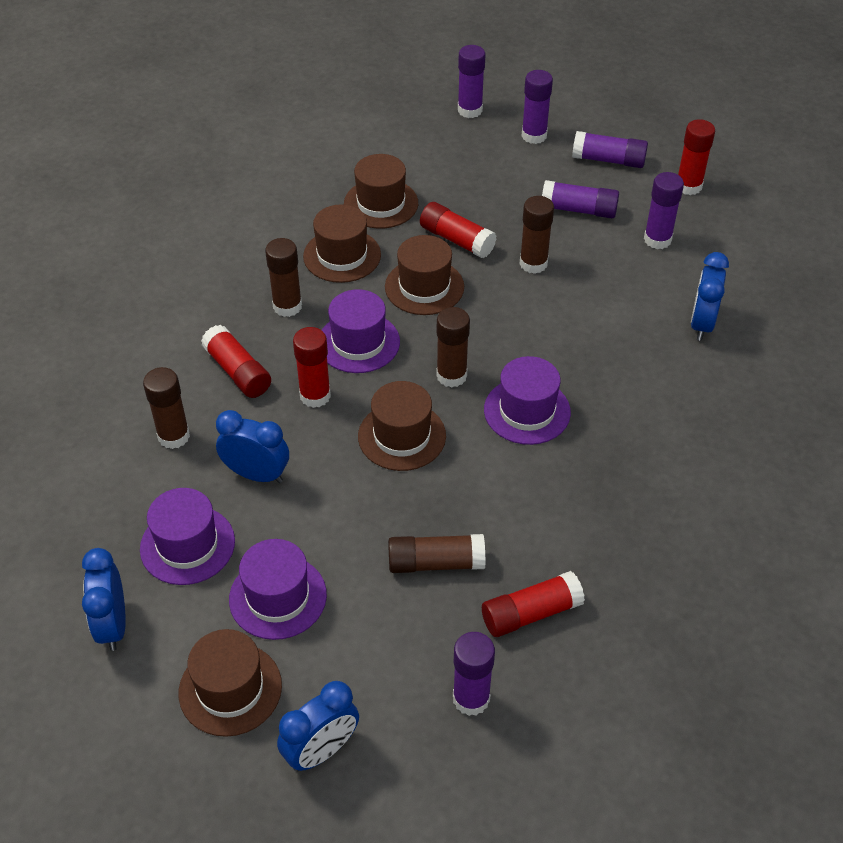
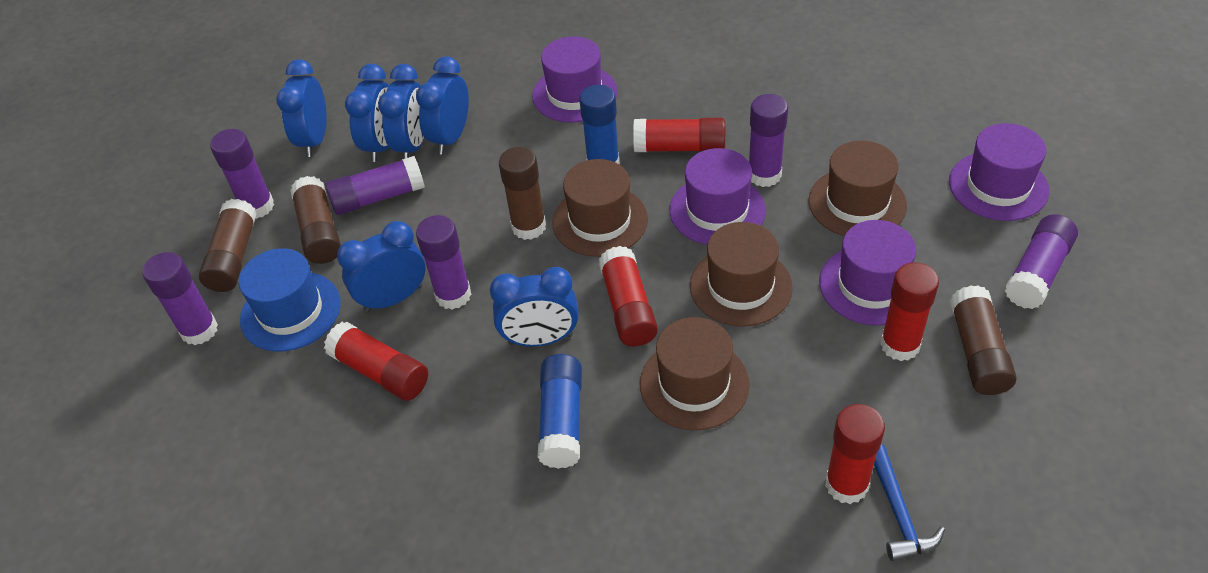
blue clock: [82,548,126,651] [216,410,289,483] [277,681,359,772] [691,252,729,341] = 4 -> [276,59,327,157] [337,221,426,312] [345,64,389,162] [378,64,424,159] [416,57,469,154] [490,267,579,347] = 6
blue glue stick: none = 0 -> [538,354,582,469] [580,85,620,165] = 2
blue hammer: none = 0 -> [874,445,945,561] = 1
blue hat: none = 0 -> [239,248,341,352] = 1
brown glue stick: [143,367,190,449] [265,238,302,317] [388,534,486,573] [436,307,470,388] [520,196,554,274] = 5 -> [199,199,257,292] [290,176,341,264] [499,147,546,240] [950,285,1017,395] = 4
brown hat: [179,629,282,737] [303,204,381,283] [344,154,418,229] [358,381,446,471] [385,235,464,315] = 5 -> [552,159,648,257] [640,317,750,430] [690,222,793,327] [809,140,907,236] = 4

